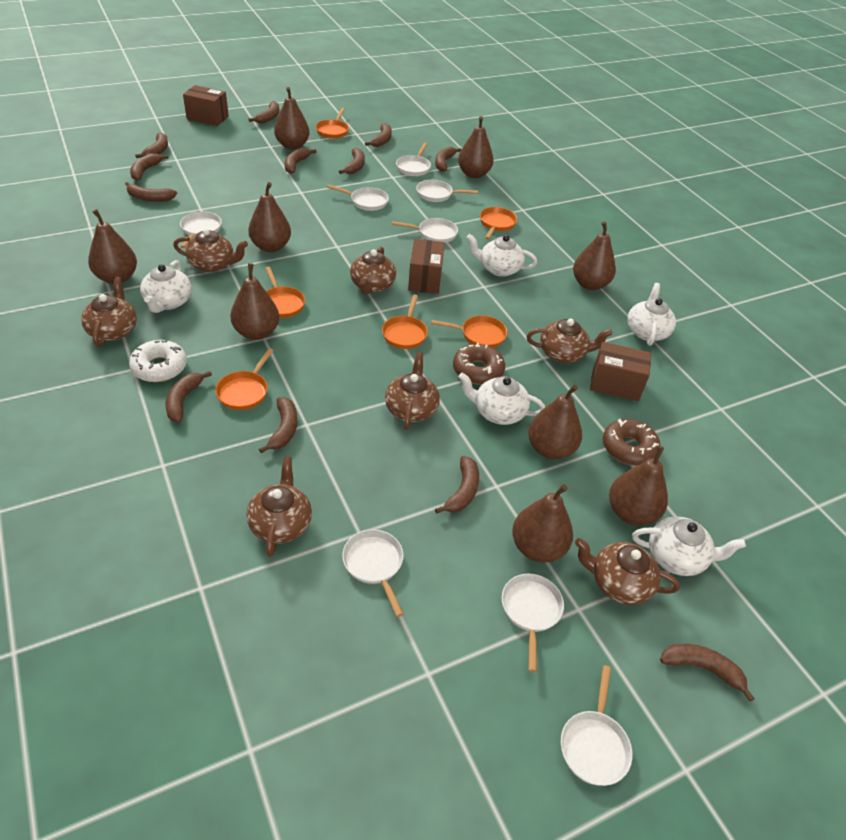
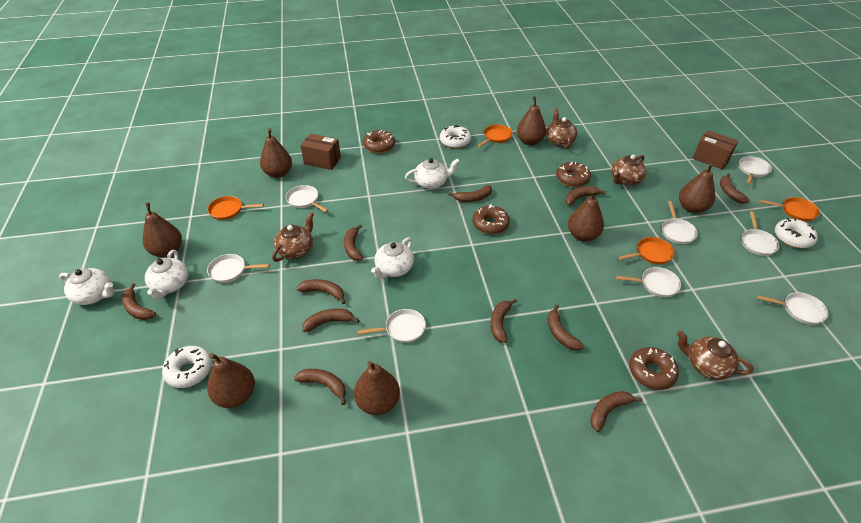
brown banana: [125,182,177,202] [130,153,169,181] [135,132,168,158] [166,371,212,422] [249,101,279,124] [259,397,297,453] [285,148,316,174] [339,148,365,174] [365,123,392,147] [435,146,462,172] [435,456,479,514] [660,644,755,702] = 12 -> [122,283,156,320] [294,369,346,405] [297,279,346,304] [302,309,360,332] [344,224,363,261] [448,185,492,202] [490,299,517,343] [548,304,584,351] [565,186,606,205] [590,391,642,432] [720,173,750,204] = 11
brown box: [183,85,229,126] [408,239,445,294] [590,342,651,401] = 3 -> [300,133,341,170] [692,130,738,170] = 2
brown donut: [453,343,505,385] [603,419,660,466] = 2 -> [363,130,395,153] [472,204,510,234] [556,162,591,187] [629,347,679,390] = 4
brown pear: [88,209,137,284] [230,263,279,340] [248,182,291,252] [274,87,309,150] [458,116,493,178] [512,484,573,562] [528,385,582,459] [573,221,616,290] [609,446,668,526] = 9 -> [143,203,182,257] [207,353,255,408] [260,128,292,178] [354,361,400,415] [517,96,546,145] [568,190,604,241] [679,163,715,213] = 7
brown teapot: [81,276,137,347] [173,229,248,272] [246,456,312,557] [350,247,396,295] [385,352,440,430] [526,319,612,363] [575,538,680,605] = 7 -> [272,212,314,262] [546,109,577,149] [611,154,646,185] [677,330,754,380] = 4
orange pan: [215,348,274,410] [265,267,305,318] [316,108,349,139] [382,295,428,349] [431,316,508,348] [480,207,517,240] = 6 -> [208,196,264,220] [477,124,513,147] [619,237,674,264] [760,197,820,221] = 4
white donut: [129,339,187,382] = 1 -> [162,346,212,388] [440,125,471,148] [775,218,818,248] = 3
white teapot: [140,260,192,313] [458,373,545,425] [466,234,537,277] [627,283,676,346] [632,516,746,576] = 5 -> [59,268,114,305] [145,250,188,300] [371,237,414,279] [405,158,460,189] = 4

